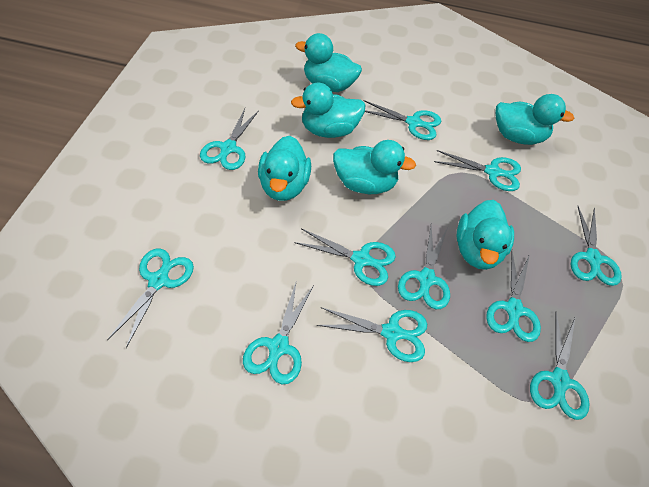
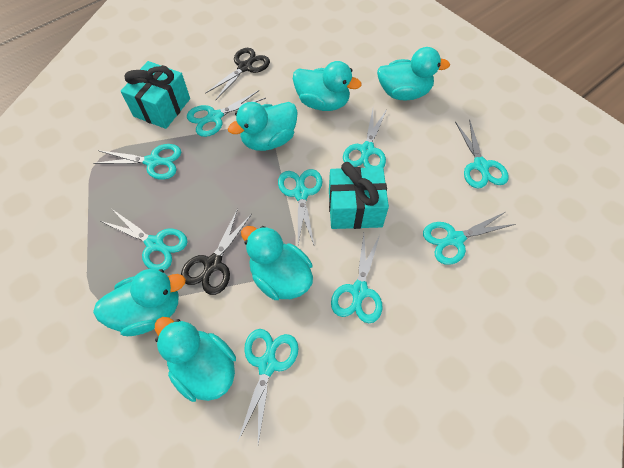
black scissors: none = 0 -> [181,209,252,295] [205,48,270,100] = 2
turquoise gift: none = 0 -> [121,61,190,129] [329,162,389,229] = 2
turquoise scissors: [107,248,194,348] [200,108,259,170] [243,280,314,384] [294,228,396,286] [316,307,427,362] [364,100,441,140] [398,225,450,309] [434,150,521,191] [486,251,541,342] [530,312,590,420] [570,206,622,286] = 11 -> [93,144,181,180] [101,209,188,270] [187,90,266,137] [238,329,299,444] [278,169,322,247] [331,234,382,323] [343,109,387,168] [423,212,515,265] [455,119,509,188] = 9

